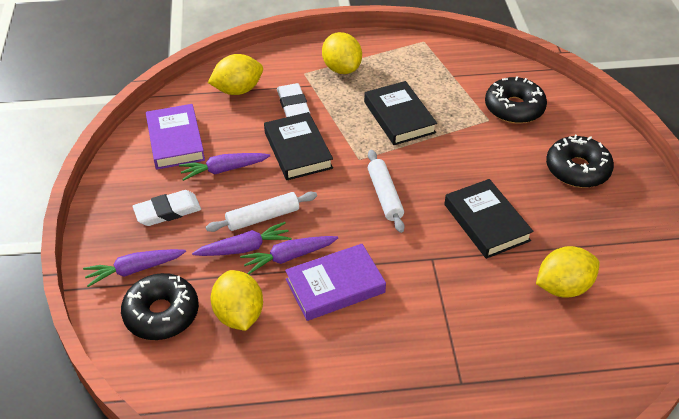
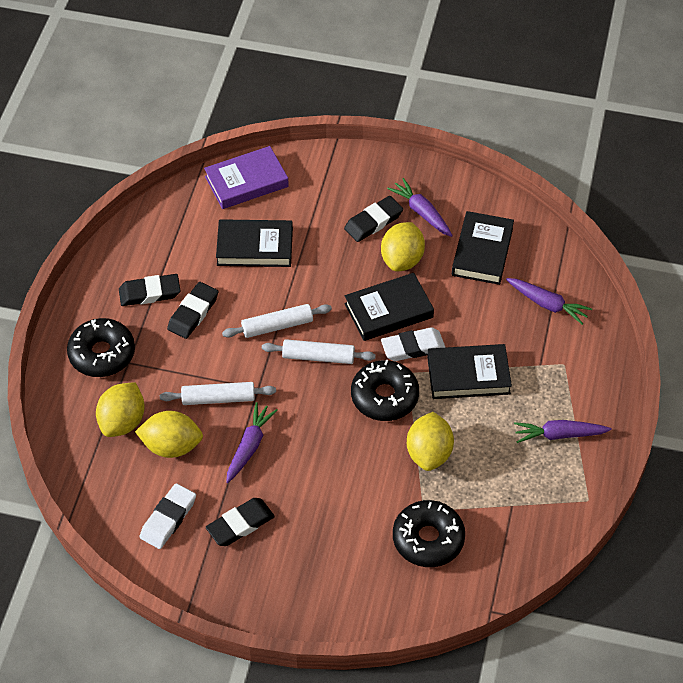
black book: [264,112,333,180] [364,81,437,145] [444,179,534,259] = 3 -> [216,219,293,267] [345,273,434,341] [427,344,512,399] [452,211,514,285] = 4
black eraser: none = 0 -> [119,274,181,306] [167,282,218,339] [206,498,275,546] [344,196,403,242] = 4
purple book: [146,104,205,169] [285,244,386,321] = 2 -> [204,146,289,209] = 1
white rolling pin: [206,192,317,232] [368,150,405,233] = 2 -> [160,382,276,405] [222,304,332,338] [262,339,376,364] = 3

